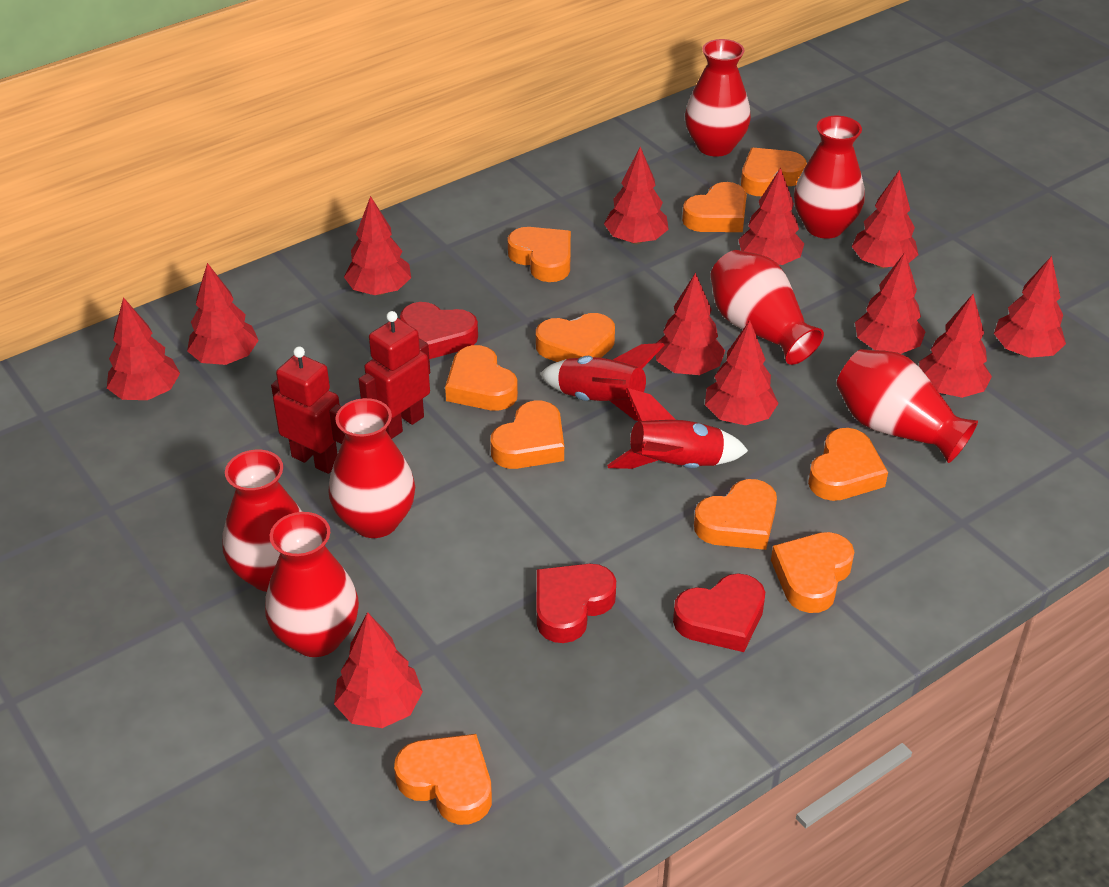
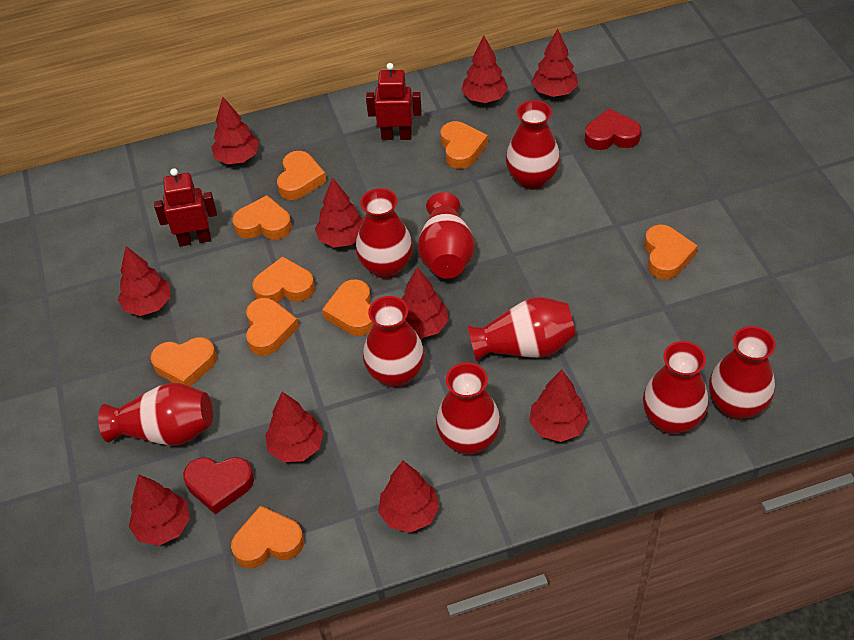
orange heart: [394,734,492,825] [445,345,518,411] [490,400,564,469] [508,227,571,282] [536,313,615,362] [682,182,747,232] [694,479,777,550] [741,148,807,196] [771,532,854,613] [808,428,888,501] = 10 -> [150,337,217,386] [231,505,304,568] [232,195,292,240] [246,298,299,356] [252,256,315,302] [277,151,327,200] [322,279,374,336] [441,121,488,169] [644,225,698,280] = 9
red heart: [400,302,478,359] [537,564,616,643] [673,573,765,652] = 3 -> [183,457,254,515] [585,109,641,150] = 2
red rocket: [540,343,665,421] [607,388,748,469] = 2 -> none = 0
red tree: [107,297,180,400] [187,263,259,365] [334,612,423,728] [344,196,411,295] [604,147,669,244] [656,273,725,375] [705,320,779,425] [738,168,804,265] [852,170,918,268] [855,253,926,354] [919,294,992,398] [994,256,1066,358] = 12 -> [118,246,170,316] [129,475,190,546] [211,97,259,164] [265,392,324,462] [315,178,364,248] [378,461,440,533] [401,267,449,339] [461,36,508,103] [529,369,588,442] [532,29,578,97] = 10
red vase: [222,450,302,592] [265,512,359,657] [328,398,415,538] [685,39,751,157] [710,250,824,365] [794,116,865,239] [836,349,978,463] = 7 -> [98,383,213,446] [356,188,413,279] [363,296,424,388] [418,192,475,279] [436,362,501,455] [468,297,576,362] [506,100,560,190] [643,341,708,434] [709,326,776,420] = 9

